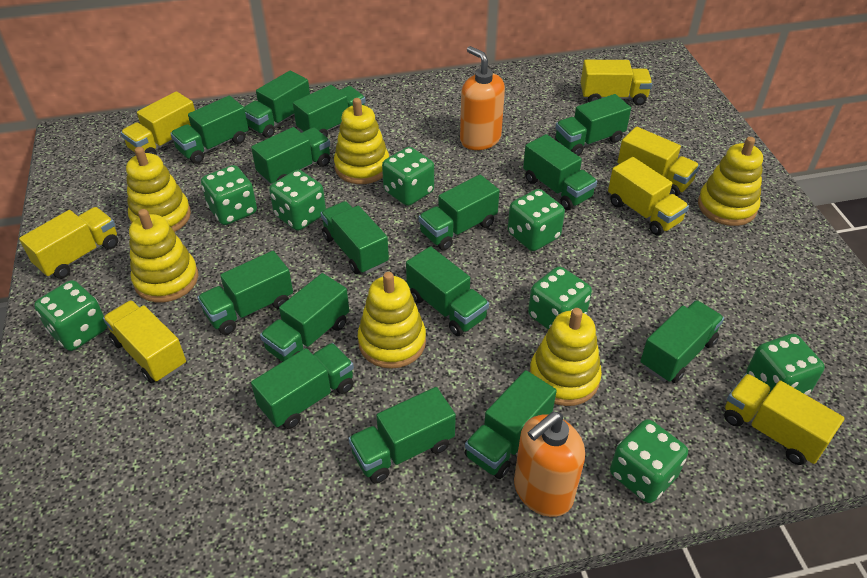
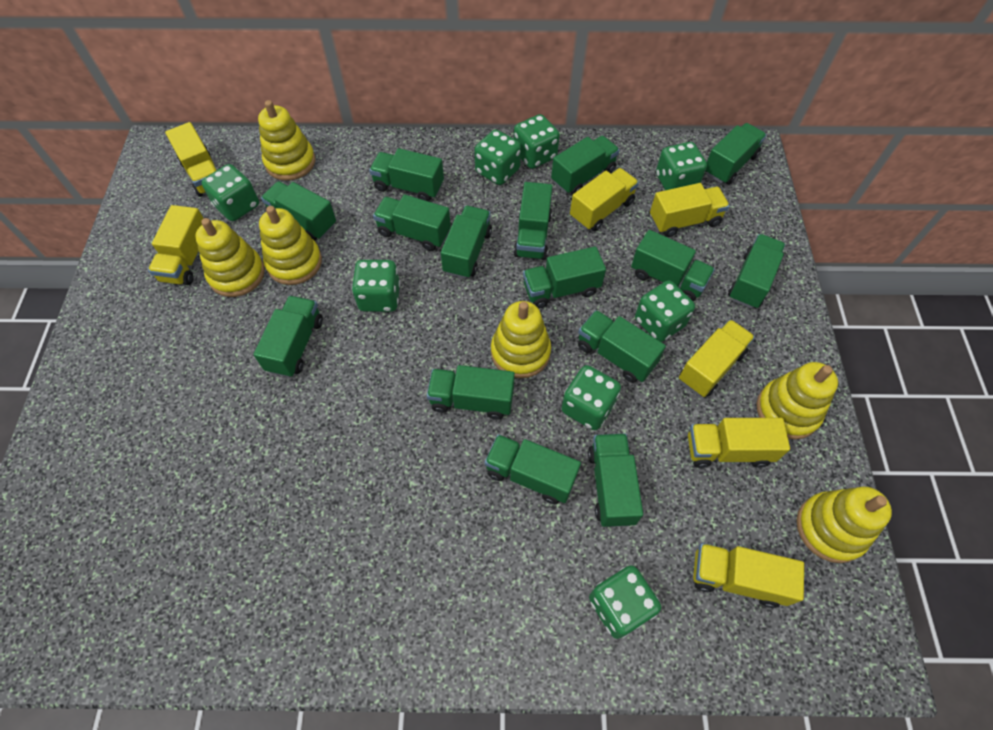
orange soap dispenser: [460,46,505,150] [514,412,585,517] = 2 -> none = 0

